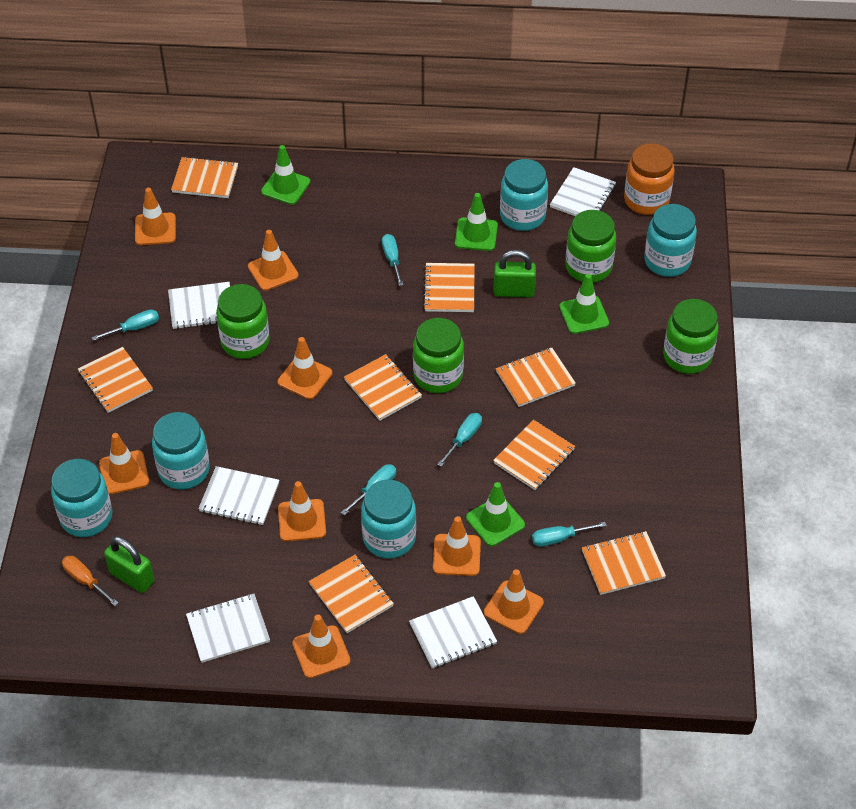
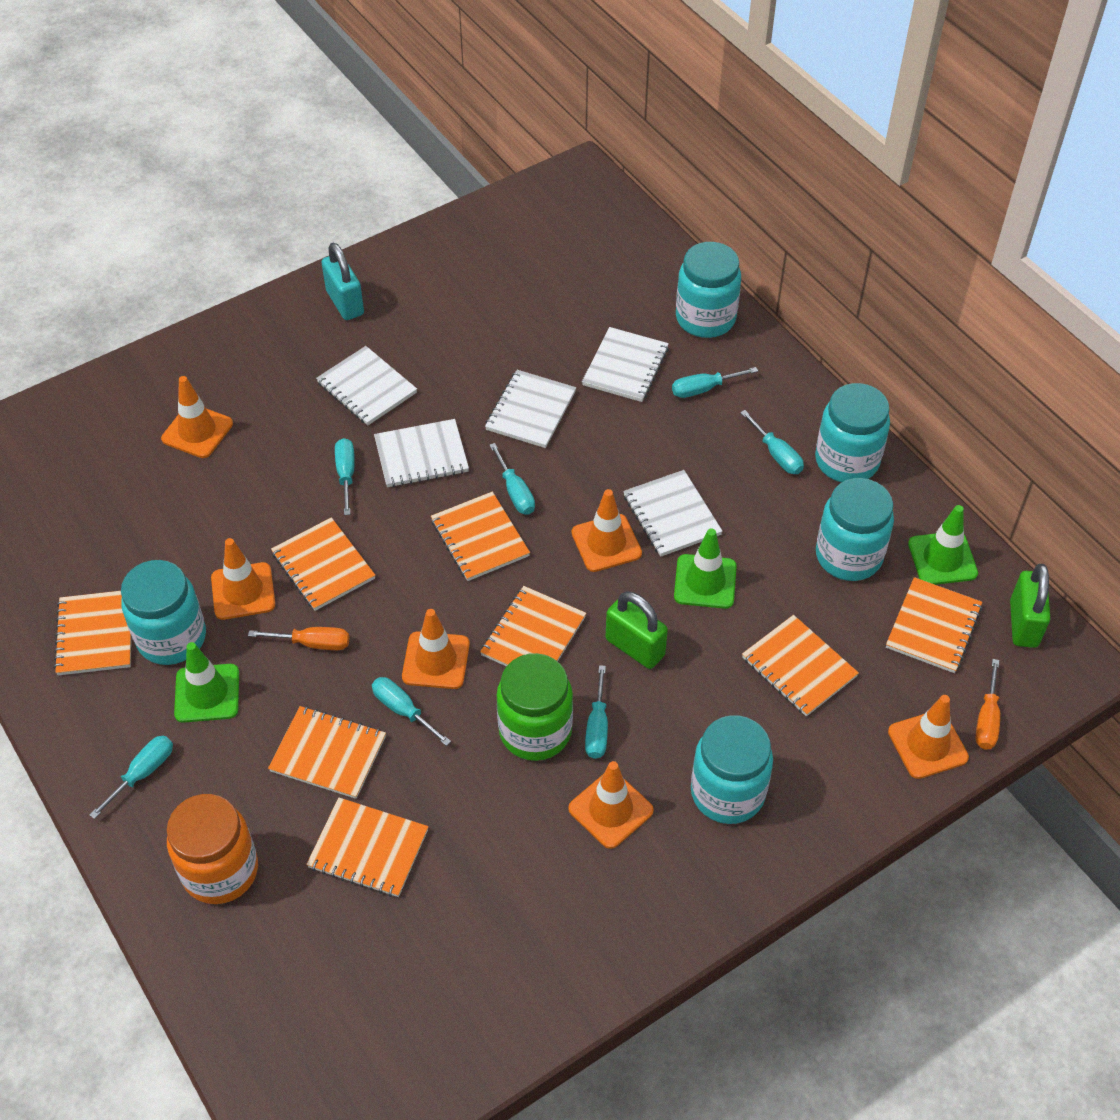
green jar: [216,284,270,359] [413,318,464,393] [565,210,616,283] [663,299,719,374] = 4 -> [497,653,573,761] = 1
green traffic cone: [261,145,310,205] [455,193,498,251] [466,482,525,546] [559,274,609,334] = 4 -> [174,642,239,723] [674,528,737,609] [908,505,978,585] = 3
orange screwdriver: [62,556,118,606] = 1 -> [248,627,349,650] [975,659,1000,750] = 2
orange traffic cone: [99,433,149,494] [135,188,176,245] [248,230,299,291] [278,337,332,399] [278,481,326,542] [292,615,350,678] [433,516,481,576] [484,569,544,634] = 8 -> [161,376,233,458] [211,538,275,620] [402,609,470,689] [568,761,654,849] [571,489,642,572] [888,695,969,779] = 6
turquoise padlock: none = 0 -> [321,243,364,320] = 1
turquoise screwdriver: [92,309,159,341] [341,464,396,515] [382,234,403,286] [437,413,482,467] [532,522,607,547] = 5 -> [89,736,173,819] [335,438,355,515] [372,677,451,746] [489,443,535,515] [585,665,608,759] [672,367,758,398] [740,410,804,474] = 7

